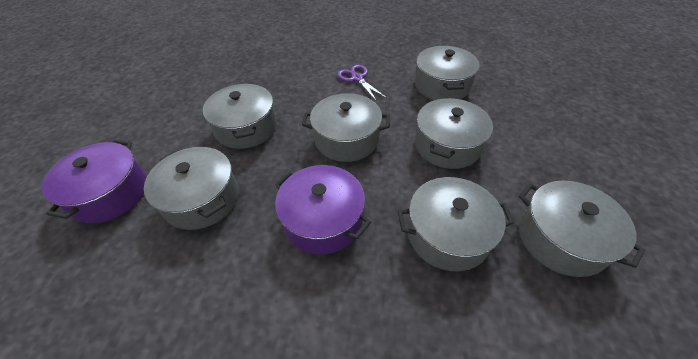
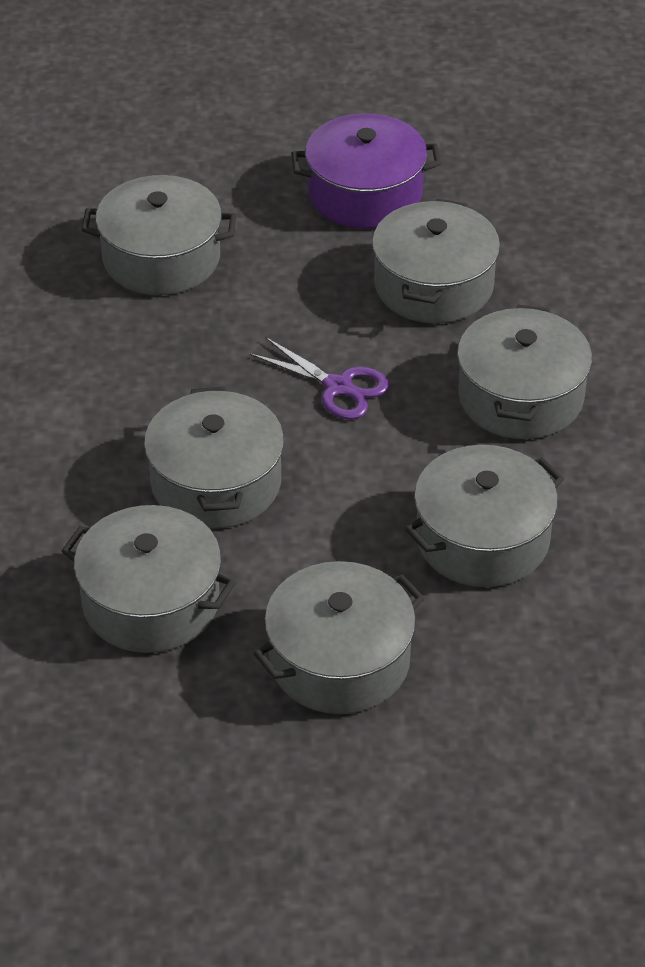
purple pot: [42,140,147,223] [275,165,371,255] = 2 -> [291,113,441,229] = 1

